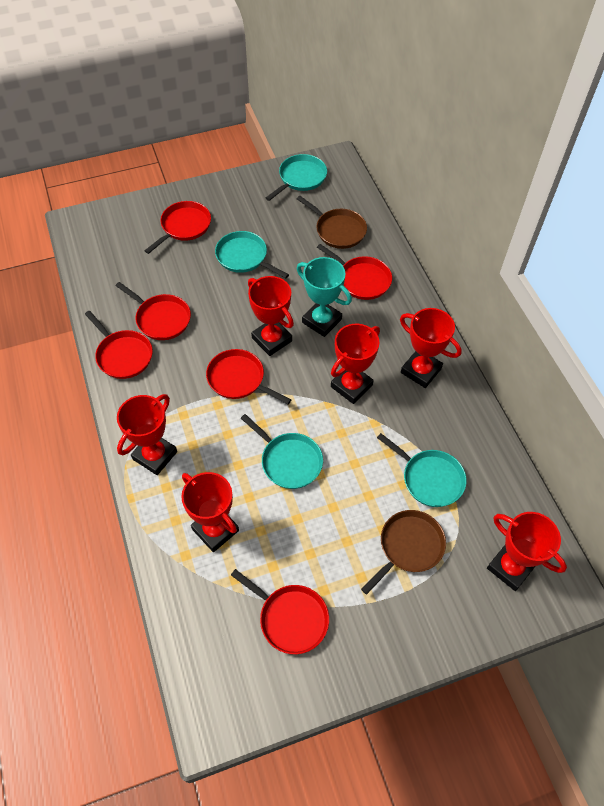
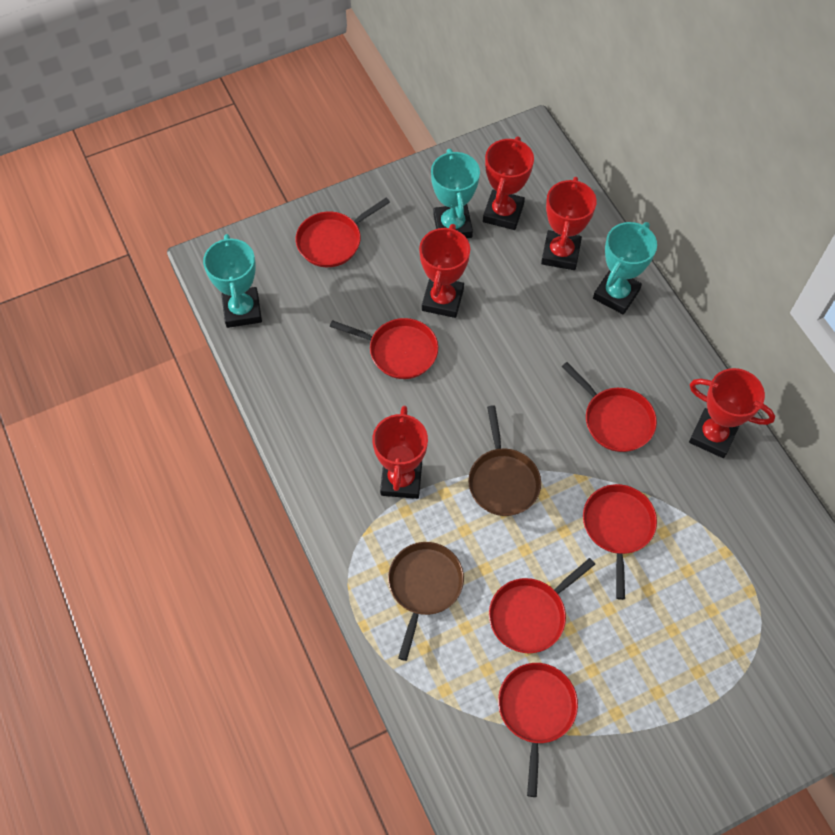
red trophy: [117,394,177,475] [181,472,239,552] [248,276,294,356] [331,324,380,404] [400,308,462,388] [487,512,567,591] = 6 -> [372,406,428,499] [419,224,470,318] [483,136,534,230] [541,177,597,270] [689,368,775,458] = 5
turquoise pan: [215,231,289,279] [241,414,323,489] [266,154,327,201] [377,433,467,507] = 4 -> none = 0
turquoise trophy: [297,257,352,337] = 1 -> [203,234,262,328] [431,149,480,238] [593,222,657,315] = 3

